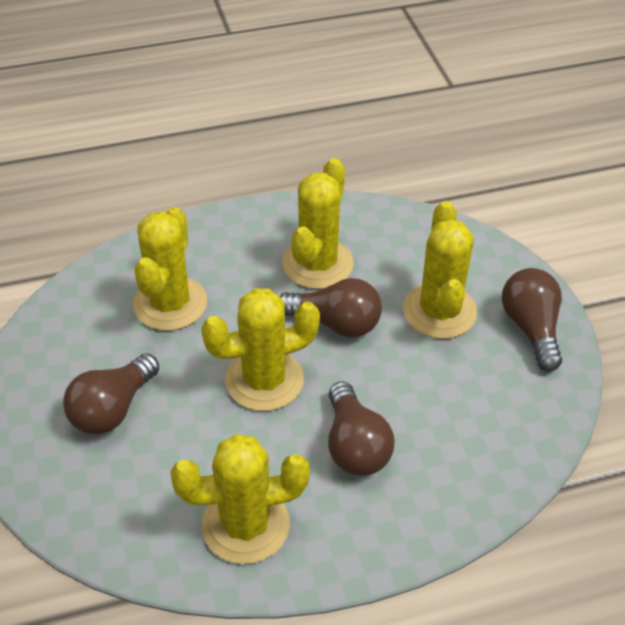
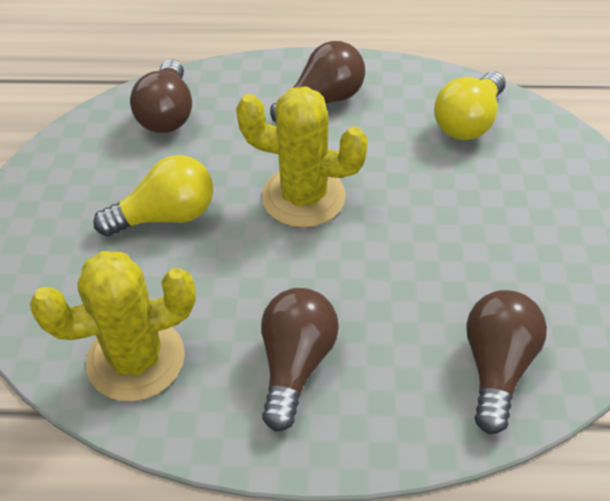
yellow cactus: [133,207,207,331] [170,434,310,564] [201,288,320,411] [282,158,354,289] [403,201,477,339] = 5 -> [30,251,196,402] [236,86,368,228] = 2
yellow light bulb: none = 0 -> [93,155,213,236] [434,71,505,140] = 2

